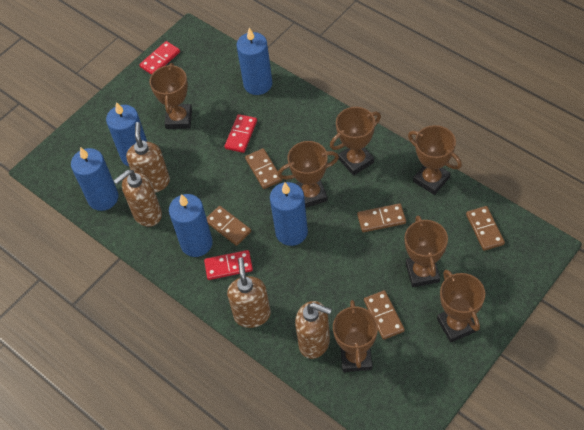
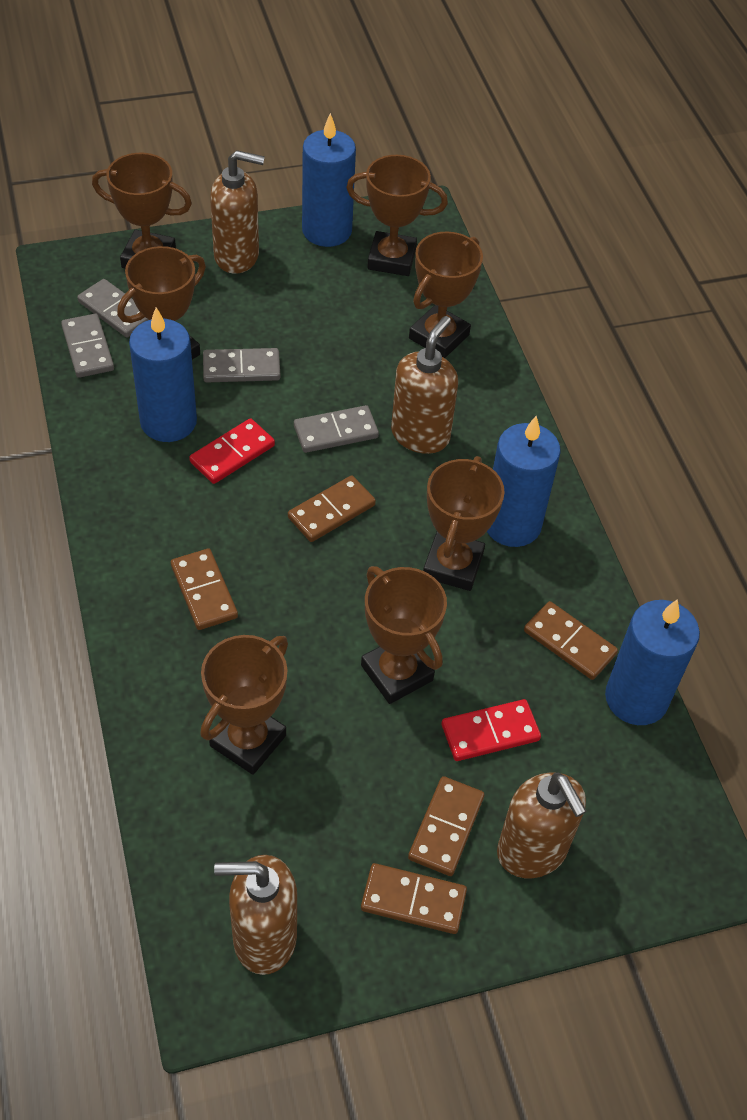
blue candle: [71,147,118,211] [106,102,147,166] [169,194,213,257] [237,28,272,95] [270,182,308,246] = 5 -> [129,308,197,442] [302,113,356,247] [487,416,561,547] [605,599,700,725] = 4
grey domino: none = 0 -> [61,314,114,378] [77,279,149,337] [203,348,280,382] [294,405,379,453] = 4
red domino: [139,41,180,75] [204,250,253,280] [224,114,257,153] = 3 -> [189,418,275,484] [442,699,541,761] = 2

